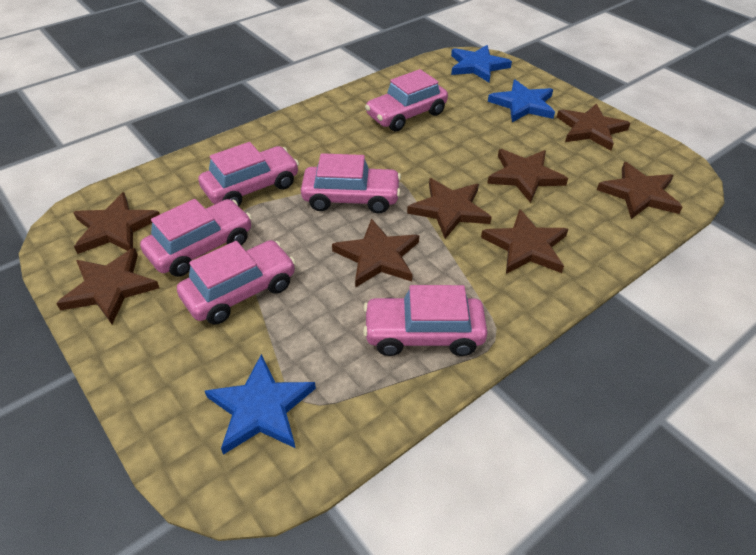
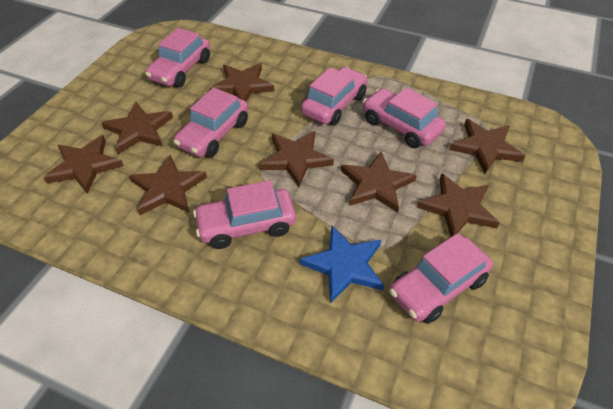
blue star: [205,354,316,455] [451,45,512,82] [488,80,555,122] = 3 -> [300,226,384,304] = 1

